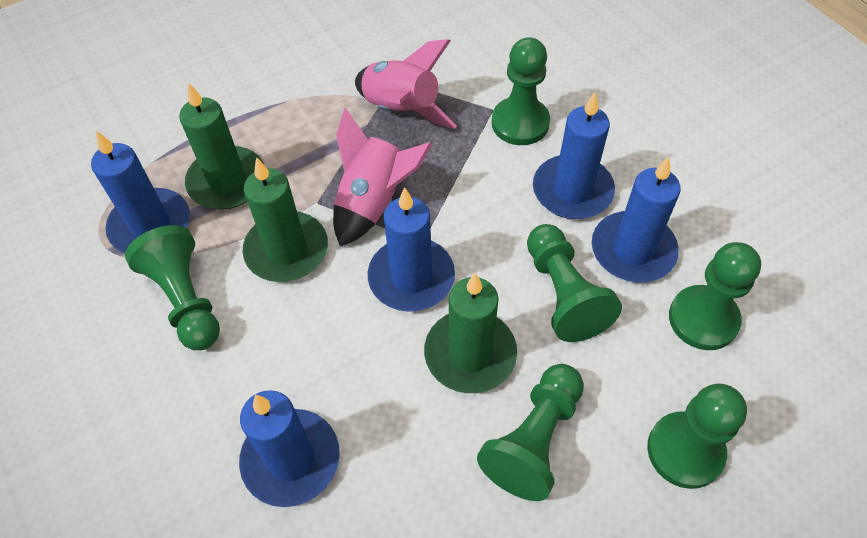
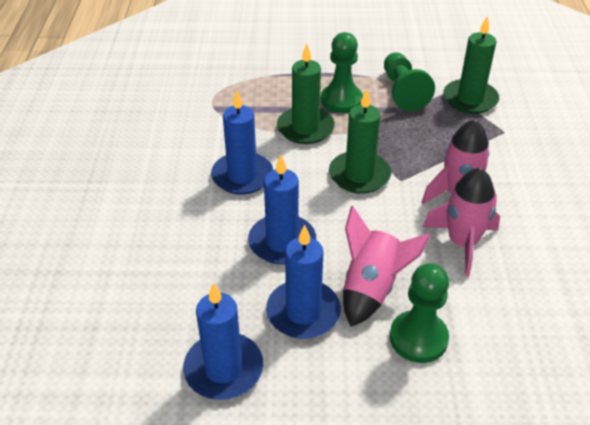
blue candle: [91,131,190,253] [239,390,340,507] [368,187,455,312] [533,92,615,219] [592,157,681,282] = 5 -> [183,283,263,400] [211,90,273,195] [248,155,316,265] [266,225,341,339] = 4
green pawn: [125,225,220,350] [477,364,584,501] [492,37,550,145] [527,224,622,342] [647,384,747,489] [669,242,761,350] = 6 -> [321,32,363,113] [384,52,435,111] [390,263,449,363] = 3
pink rocket: [333,107,432,246] [355,39,457,129] = 2 -> [343,206,431,327] [421,119,497,207] [423,168,500,276] = 3

